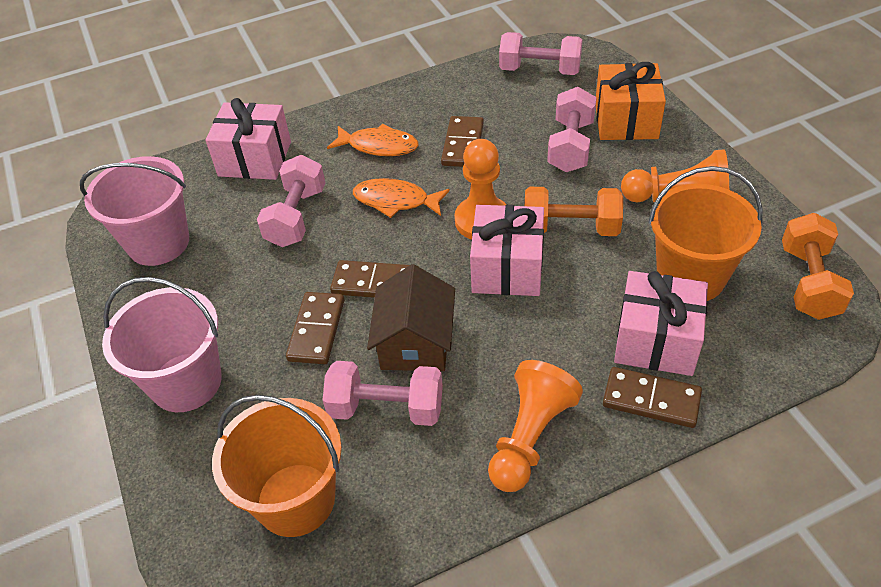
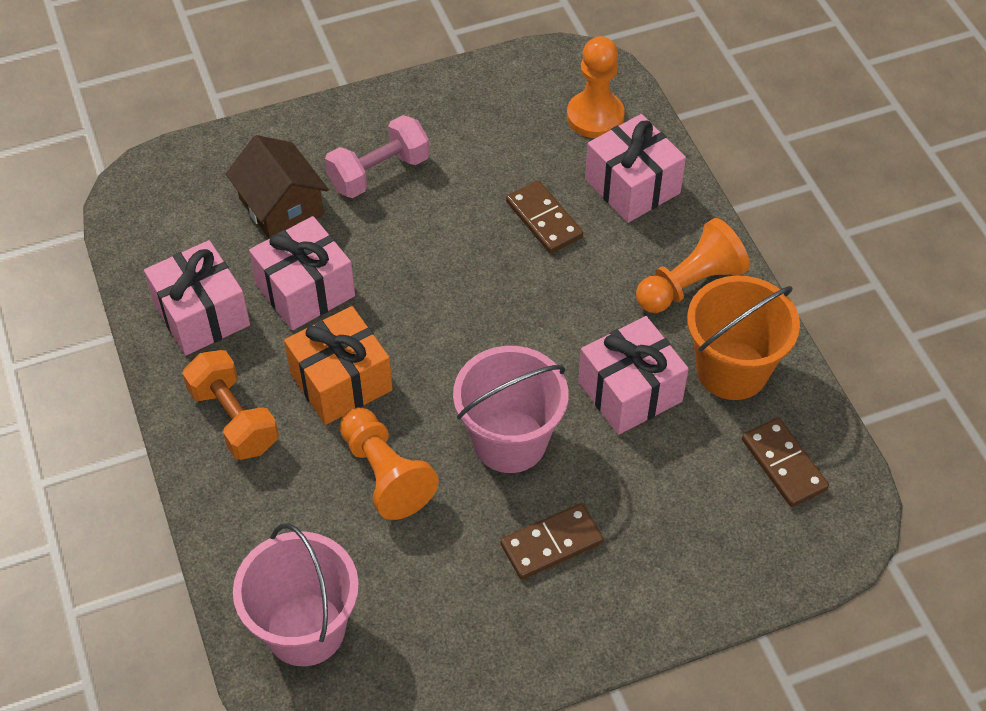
brown domino: [286,292,344,364] [330,260,410,298] [441,116,484,167] [603,367,702,428] = 4 -> [500,503,603,579] [506,180,583,253] [742,418,829,507] = 3
orange bucket: [212,395,342,537] [648,166,763,301] = 2 -> [687,276,800,400] = 1
orange dumbbell: [525,187,623,236] [782,213,854,320] = 2 -> [182,350,279,460] = 1
orange fish: [327,124,419,156] [353,178,450,218] = 2 -> none = 0
pink dumbbell: [257,155,325,247] [323,361,443,426] [499,32,582,75] [547,87,596,172] = 4 -> [325,115,430,198] = 1
pink gift: [205,98,291,180] [470,205,544,296] [614,271,708,376] = 3 -> [144,240,250,356] [249,216,355,330] [578,316,689,435] [585,114,686,223] = 4

